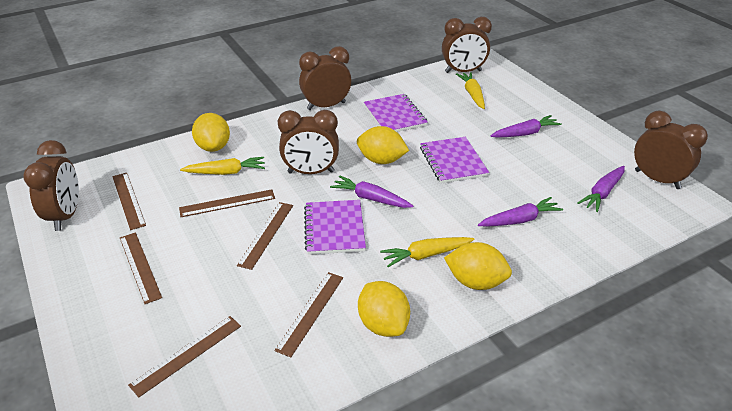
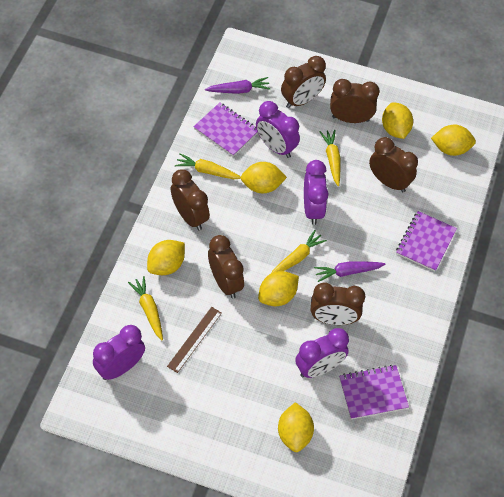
brown clock: [23,140,79,231] [278,110,339,174] [299,46,351,110] [442,17,492,73] [634,111,708,189] = 5 -> [171,169,210,231] [208,235,244,298] [281,56,326,108] [311,283,365,325] [330,79,379,123] [369,137,418,192] = 6
brown ruler: [112,173,146,230] [120,232,162,304] [128,316,241,397] [179,189,275,217] [237,202,293,270] [274,272,343,357] = 6 -> [167,307,222,373] = 1
purple carrot: [330,175,413,208] [478,197,563,227] [491,115,562,138] [577,166,625,212] = 4 -> [205,77,271,94] [314,261,386,282] = 2
purple clock: none = 0 -> [93,325,145,380] [256,101,300,158] [295,328,349,378] [304,160,329,225] = 4
yellow carrot: [180,157,265,175] [380,237,474,267] [456,72,485,109] = 3 -> [128,276,163,340] [175,153,241,179] [272,230,327,273] [320,130,340,186] = 4
yellow lemon: [192,113,230,152] [357,126,409,164] [358,281,410,337] [444,242,512,290] = 4 -> [147,240,185,275] [241,162,287,193] [258,271,299,306] [278,402,314,452] [382,102,413,139] [431,125,476,156] = 6

